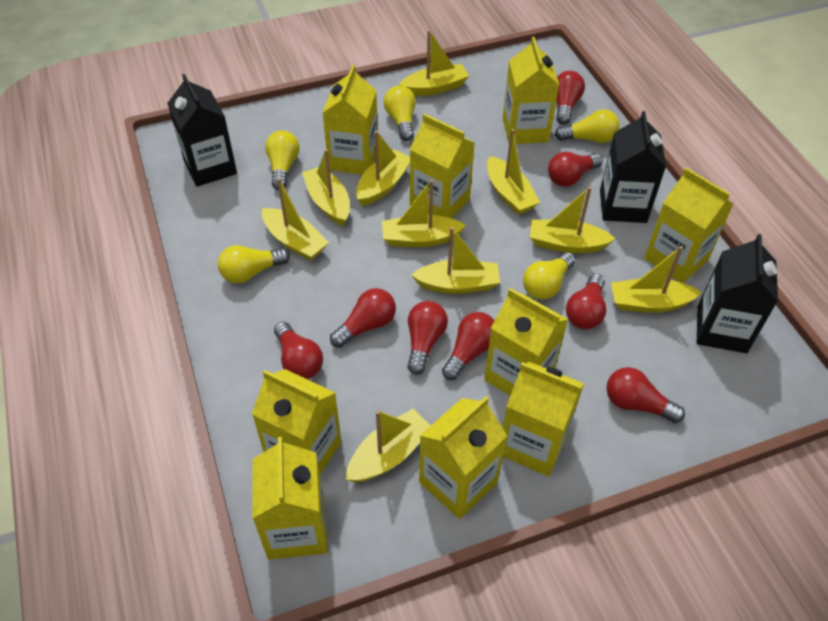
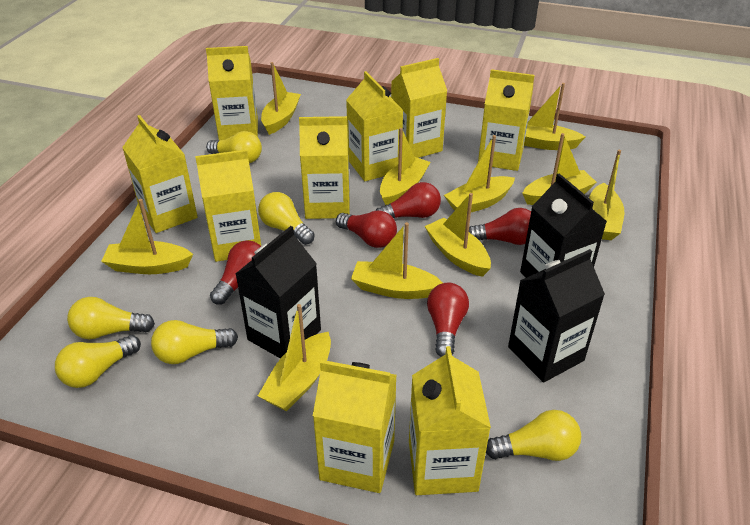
red light bulb: [274,322,323,379] [330,288,396,348] [407,301,448,375] [442,312,495,380] [548,152,603,187] [557,71,585,125] [566,274,606,329] [607,367,685,423] = 8 -> [210,240,261,305] [336,211,397,248] [376,182,441,218] [427,283,469,357] [469,208,531,245] = 5
yellow light bulb: [218,245,290,283] [265,130,299,190] [383,86,416,141] [523,252,575,300] [555,109,620,143] = 5 -> [55,335,141,388] [67,297,155,339] [151,320,238,364] [206,131,262,163] [258,192,315,245] [486,410,581,461] = 6

